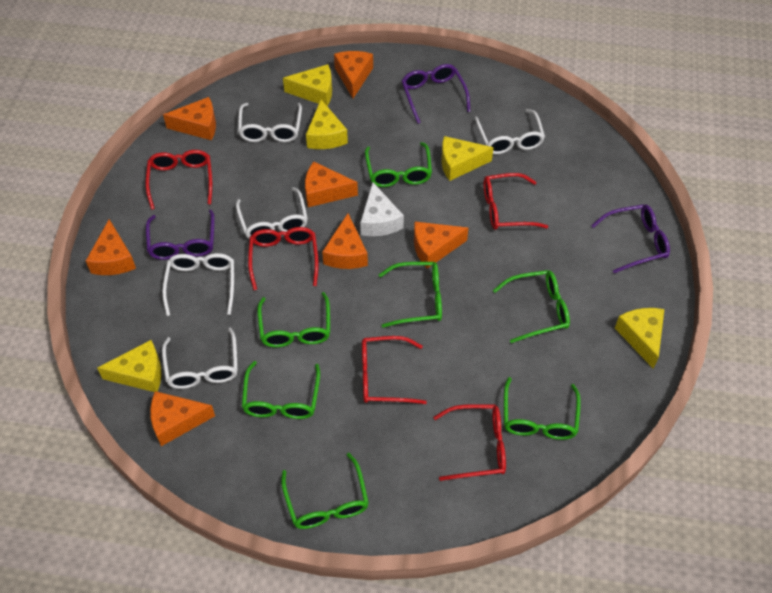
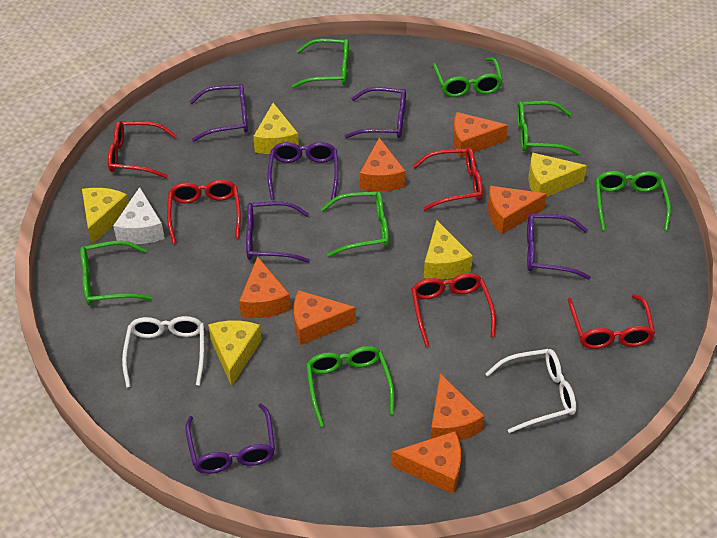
purple glasses: [146,210,214,260] [402,64,471,124] [591,204,670,273] = 3 -> [185,403,275,474] [190,84,248,142] [246,201,310,263] [267,142,339,200] [345,87,406,138] [527,214,591,280] = 6
white glasses: [162,253,234,316] [162,327,238,389] [236,187,308,239] [238,103,302,142] [474,109,545,154] = 5 -> [122,316,204,388] [485,349,576,433] = 2

